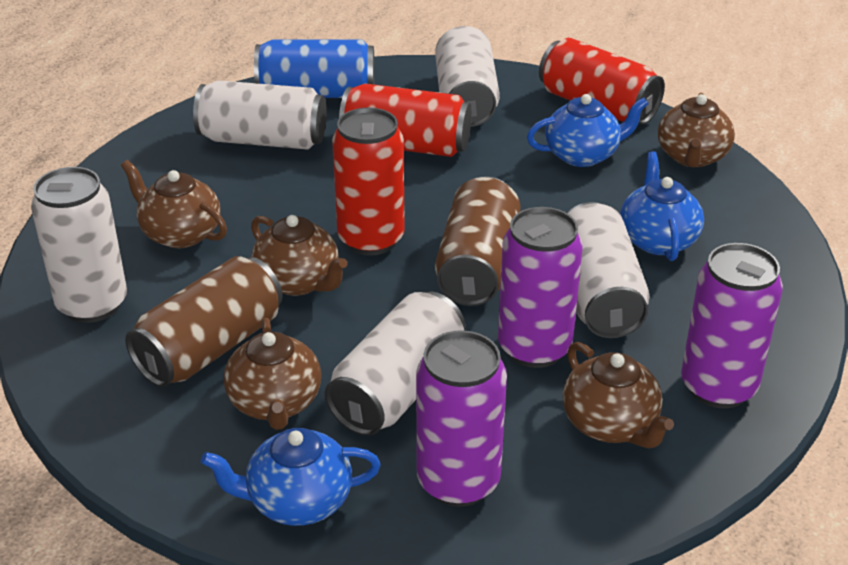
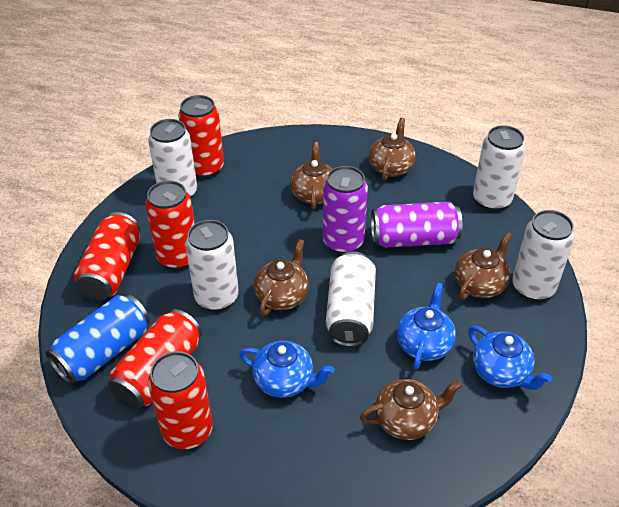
brown can: [125,256,283,387] [435,176,521,306] = 2 -> none = 0
purple can: [416,330,507,507] [498,207,583,368] [681,243,783,408] = 3 -> [323,166,368,254] [371,202,463,248] = 2
red can: [332,107,405,256] [339,83,472,157] [539,38,665,124] = 3 -> [74,212,140,300] [108,309,202,409] [145,181,195,269] [148,351,213,449] [178,95,224,178] = 5

